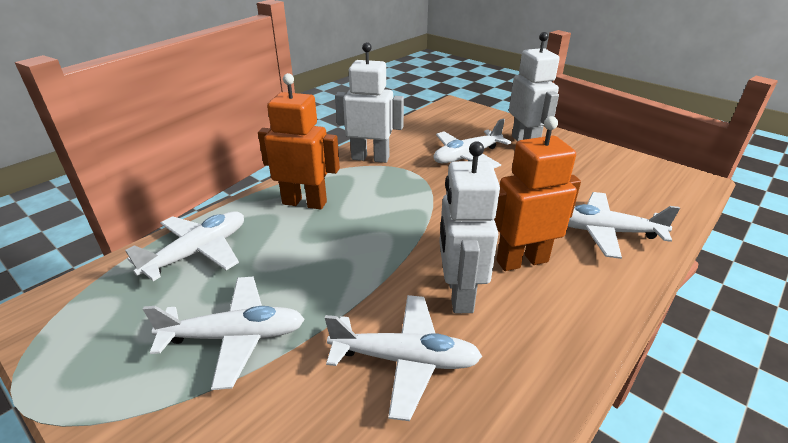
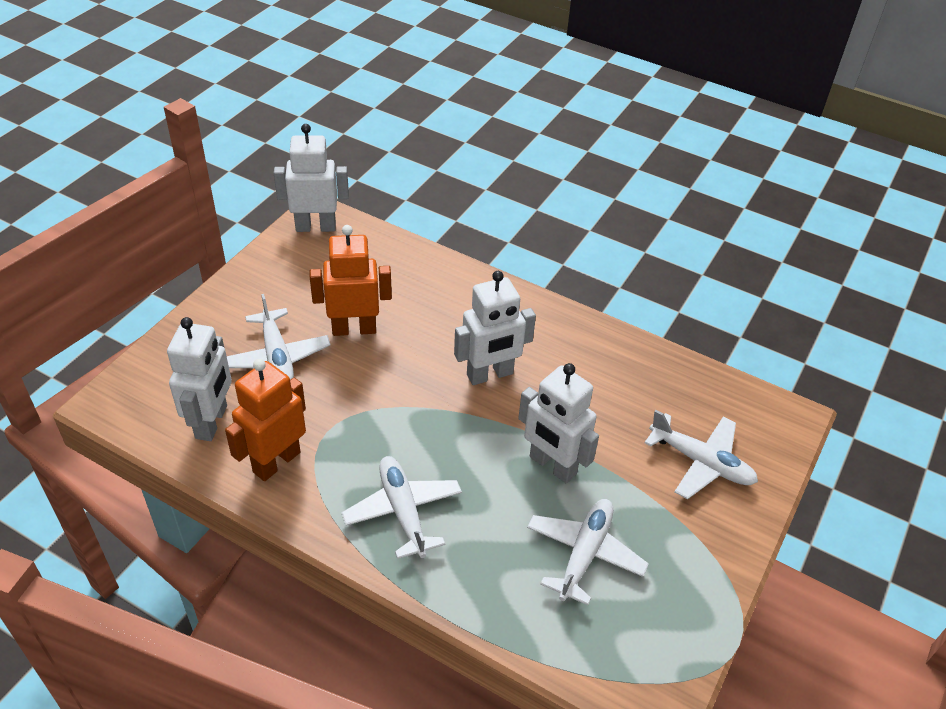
white plane: [125,211,244,281] [143,277,305,390] [325,295,482,421] [433,118,511,168] [568,192,680,259] = 5 -> [227,294,330,380] [341,456,462,559] [527,499,649,605] [645,410,758,499] = 4
white robot: [335,42,404,163] [439,141,500,313] [509,32,560,141] = 3 -> [167,317,232,441] [274,124,349,232] [454,271,536,385] [518,363,599,483] = 4

